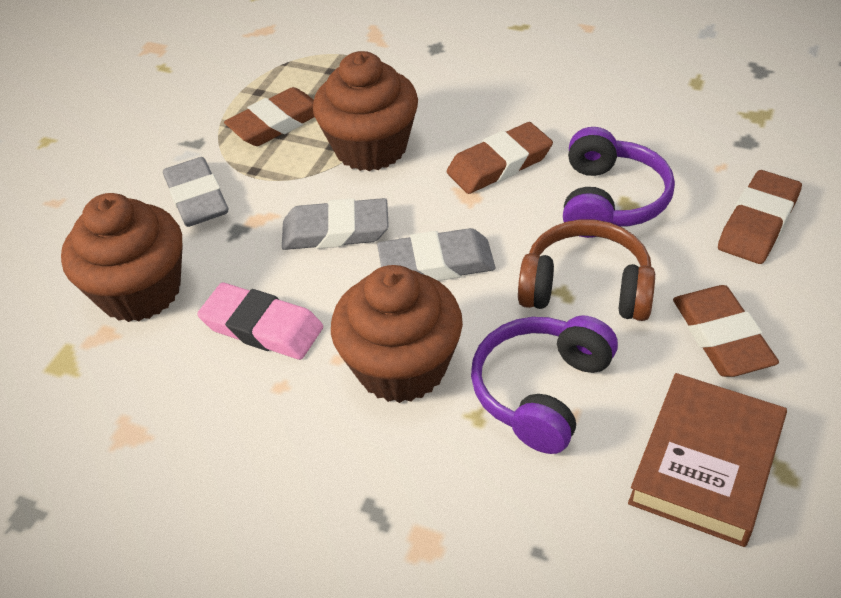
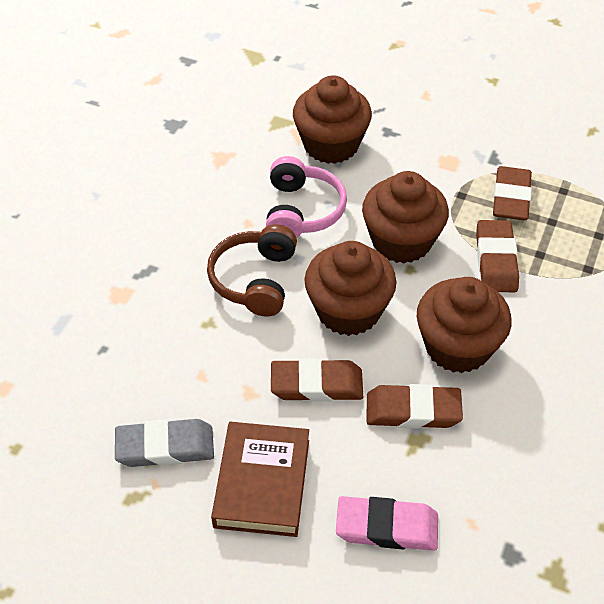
brown cupcake: [61,193,183,322] [313,51,418,171] [331,265,463,403] = 3 -> [293,75,372,164] [304,241,396,336] [362,171,449,263] [417,277,511,373] = 4
grey eraser: [163,157,228,227] [282,198,389,250] [377,228,496,281] = 3 -> [115,419,214,467] = 1
pink headphones: none = 0 -> [266,156,347,238] = 1
purple headphones: [471,315,618,454] [563,127,675,238] = 2 -> none = 0

